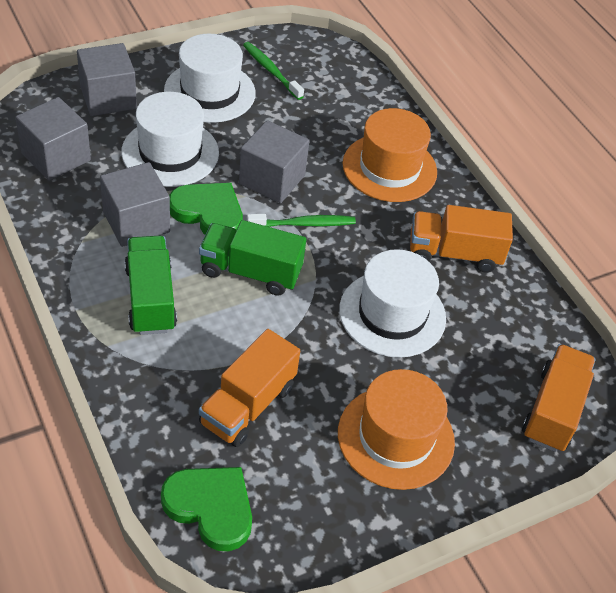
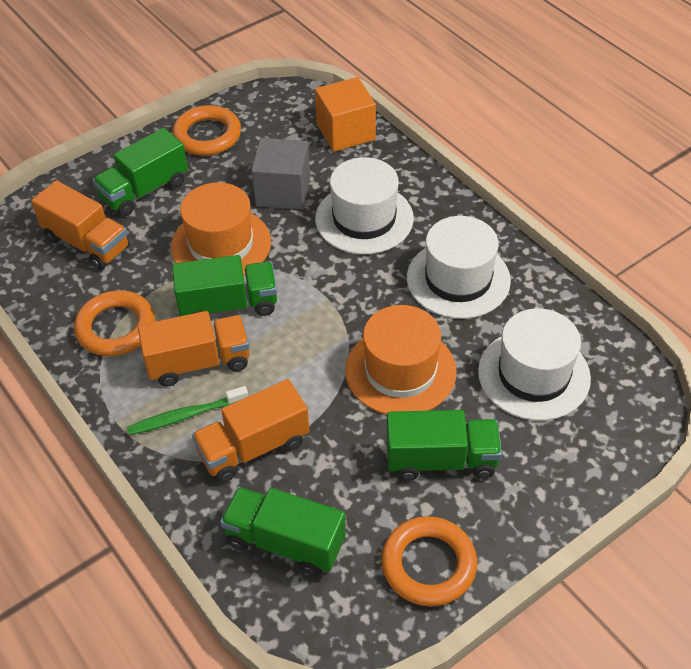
green heart: [161,467,252,551] [169,183,243,235] = 2 -> none = 0
green toothbrush: [243,42,304,100] [247,214,356,227] = 2 -> [127,386,248,435] = 1
green truck: [124,236,177,335] [199,220,306,296] = 2 -> [93,128,188,216] [172,255,277,316] [220,487,346,576] [386,410,502,481] = 4
grey cube: [16,97,91,181] [77,43,137,116] [100,162,170,247] [239,120,309,203] = 4 -> [251,138,310,210] = 1
orange cube: none = 0 -> [315,77,376,152] = 1
orange ring: none = 0 -> [74,290,155,356] [172,105,241,156] [381,516,477,606] = 3

